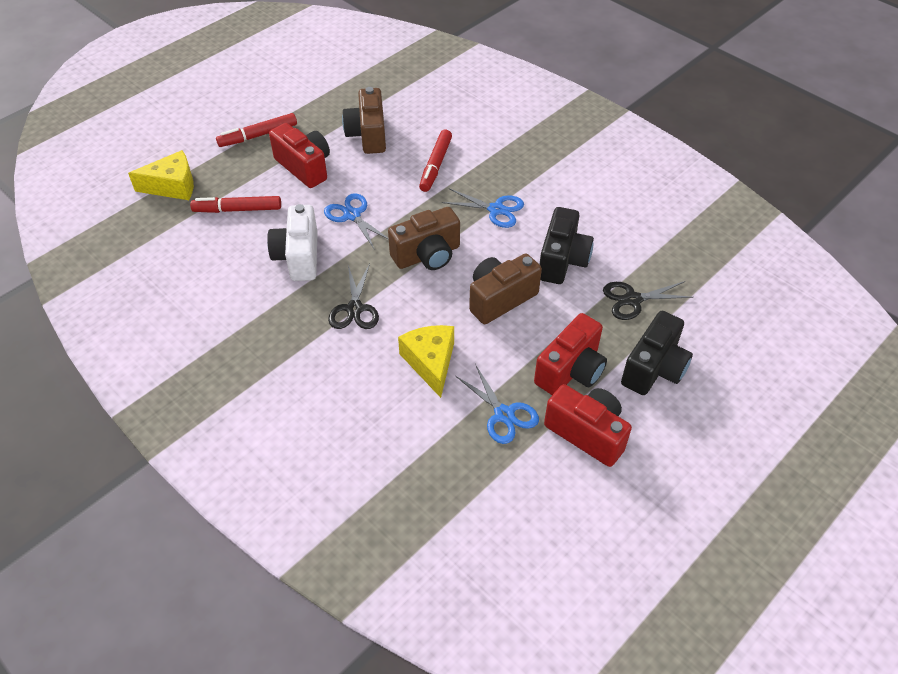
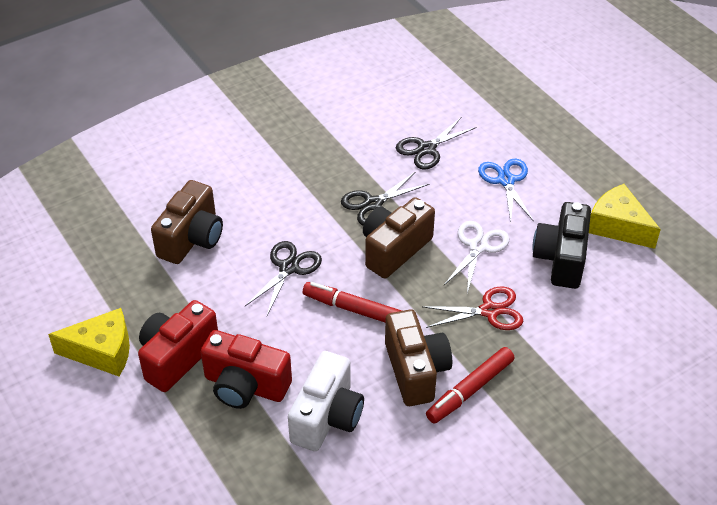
black camera: [539,207,594,284] [621,311,693,395] = 2 -> [532,202,591,289] = 1
black scissors: [328,264,379,329] [603,281,694,320] = 2 -> [245,241,322,315] [341,172,429,226] [396,118,477,169] = 3
blue scissors: [324,193,389,250] [442,188,524,228] [456,364,539,444] = 3 -> [478,159,534,222] = 1
red camera: [269,123,330,188] [534,313,607,395] [544,384,632,467] = 3 -> [138,300,218,392] [201,330,292,409] = 2
red marker: [190,196,281,213] [216,113,297,147] [419,130,452,192] = 3 -> [303,282,402,322] [426,347,514,423] = 2
red scissors: none = 0 -> [422,286,523,330] = 1
white scissors: none = 0 -> [444,221,509,293] = 1

